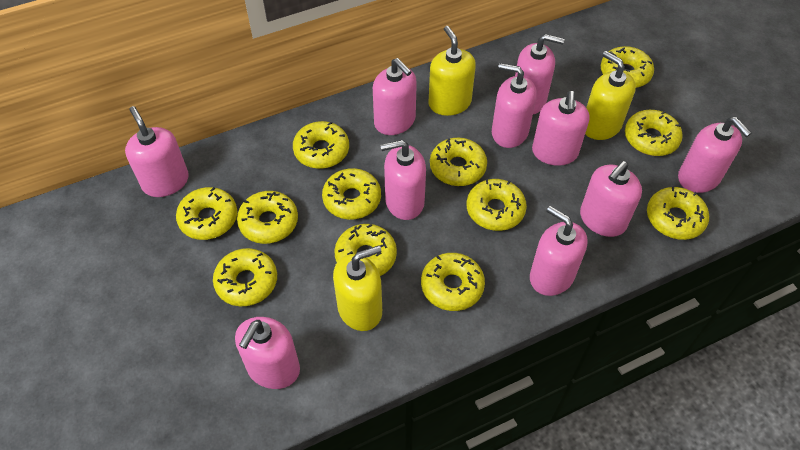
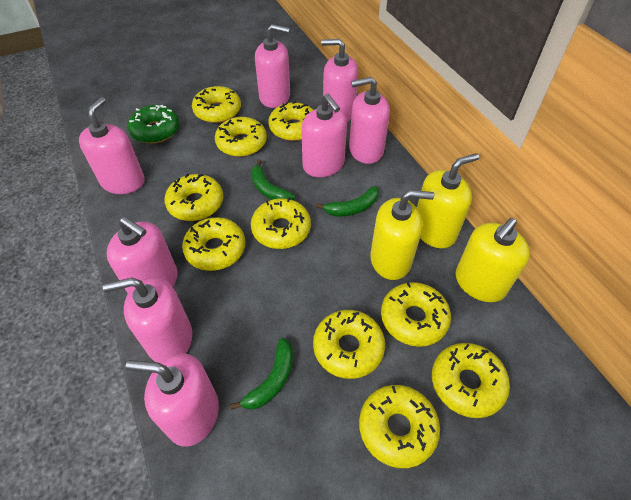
green banana: none = 0 -> [230,338,293,410] [251,160,295,200] [315,186,379,217] = 3
green donut: none = 0 -> [127,105,180,143] = 1
pink soap dispenser: [125,106,189,197] [235,317,300,389] [373,58,417,135] [380,140,426,220] [492,63,537,148] [515,34,565,114] [530,206,588,296] [532,91,590,166] [580,161,642,237] [678,117,751,193] = 10 -> [79,97,145,194] [103,277,192,363] [106,217,178,293] [125,353,219,446] [255,24,290,108] [301,94,347,177] [321,39,358,122] [349,77,390,164] = 8
yellow donut: [176,187,237,240] [213,248,277,306] [237,191,298,244] [293,121,349,169] [322,168,381,219] [334,224,397,276] [421,253,485,311] [430,138,487,186] [467,179,527,231] [601,46,654,88] [625,110,683,156] [647,186,709,240] = 12 -> [165,174,223,221] [182,217,246,271] [192,86,241,123] [215,117,267,157] [251,198,311,249] [268,101,313,141] [313,310,385,379] [359,385,440,468] [381,282,451,347] [432,343,510,418] = 10

